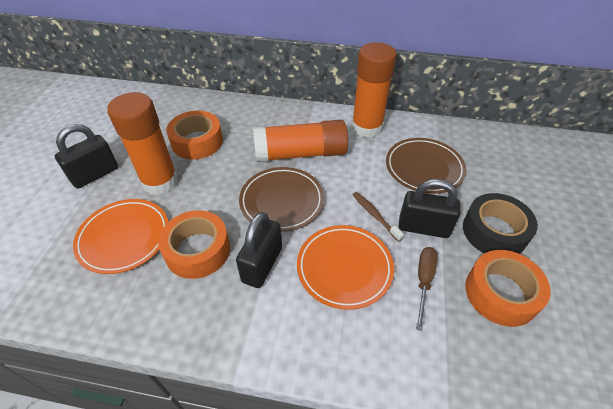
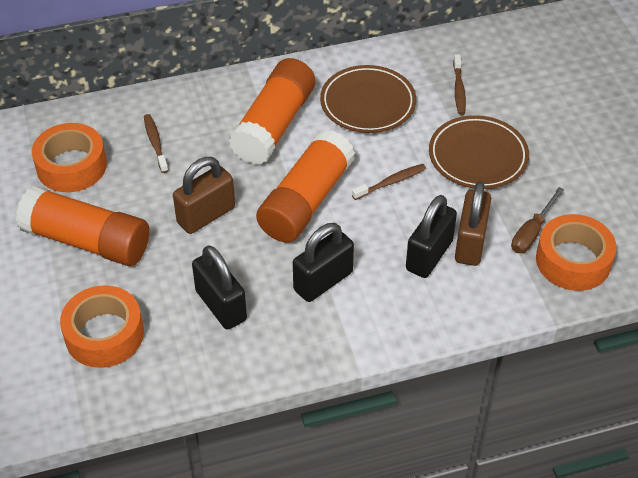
black tape: [463,193,538,254] = 1 -> none = 0
brown padlock: none = 0 -> [173,157,235,234] [455,181,491,266] = 2
brown toothbrush: [352,192,404,242] = 1 -> [144,114,169,173] [352,164,426,200] [453,54,466,115] = 3
orange plate: [73,199,168,274] [297,225,394,310] = 2 -> none = 0

